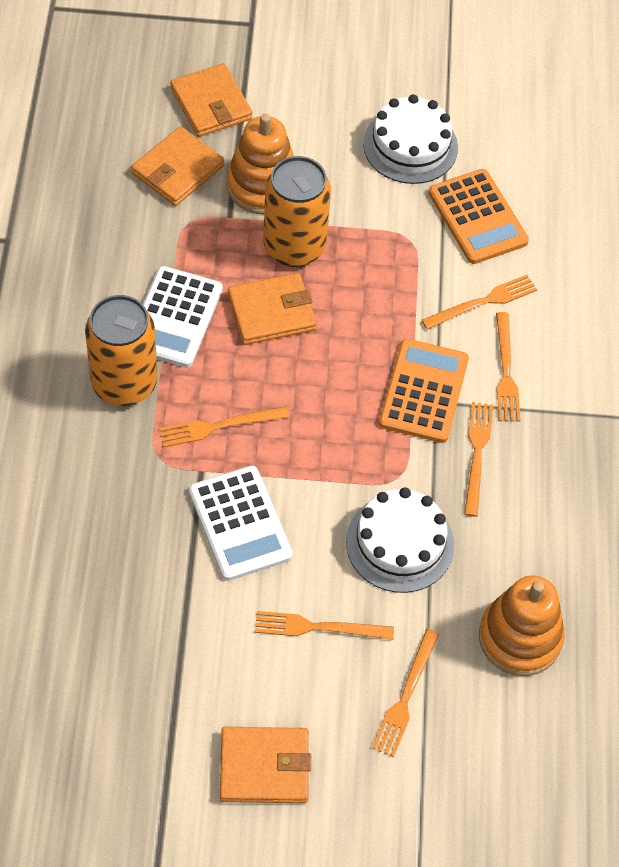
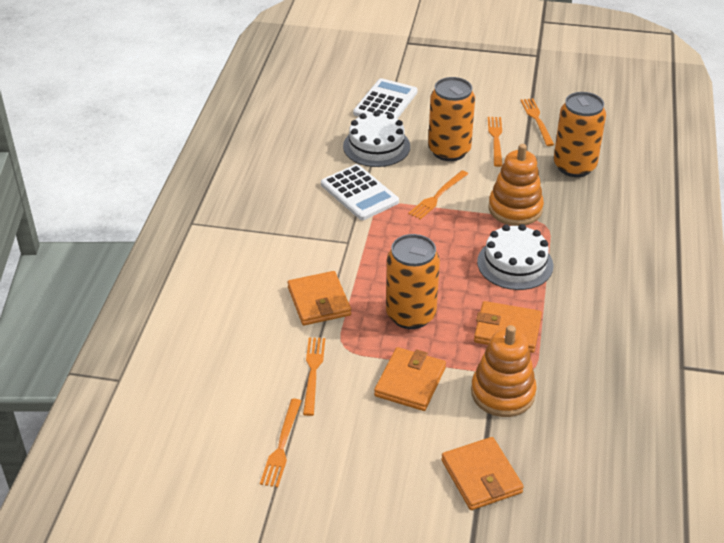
orange calculator: [379,339,469,443] [429,169,529,264] = 2 -> none = 0
orange can: [85,295,157,406] [263,156,331,267] = 2 -> [386,234,440,329] [428,77,475,161] [554,92,606,177] = 3
orange fork: [159,406,290,447] [255,611,394,640] [372,629,439,757] [422,275,537,330] [464,402,493,517] [496,312,521,422] = 6 -> [260,399,301,487] [303,337,325,416] [408,170,468,220] [488,117,503,167] [520,98,554,146] = 5

